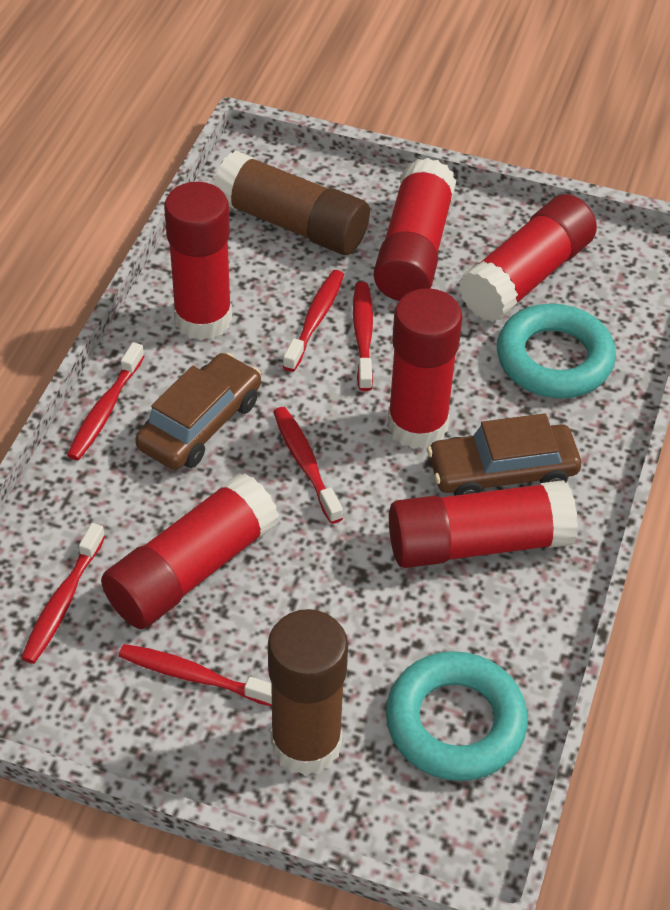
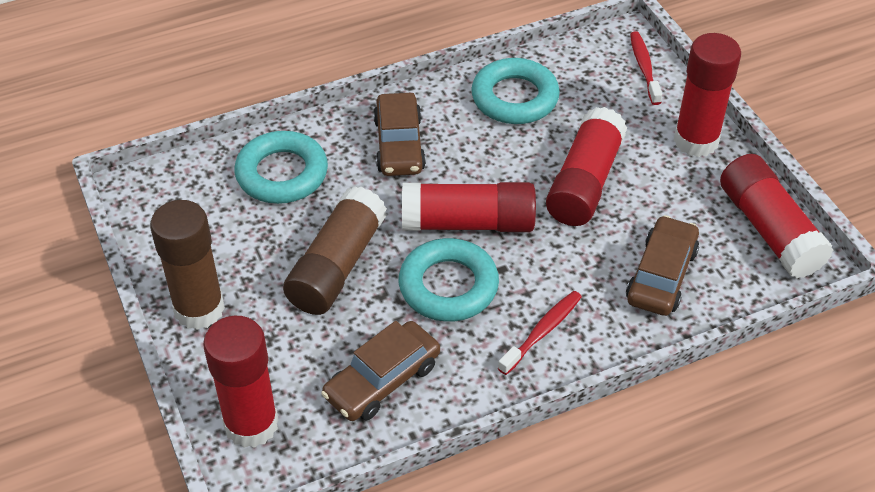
brown car: [135,353,261,470] [427,413,581,496] = 2 -> [321,321,440,421] [373,93,426,176] [626,215,699,316] = 3
red glue stick: [101,473,279,629] [164,182,232,340] [374,158,456,301] [388,288,463,449] [389,480,578,568] [459,194,597,322] = 6 -> [203,316,279,448] [402,182,536,232] [546,107,627,226] [674,33,741,157] [720,154,833,279] = 5
red toothbrush: [21,523,105,664] [67,342,145,460] [119,644,272,706] [273,407,343,524] [283,270,344,372] [353,282,373,391] = 6 -> [498,291,582,375] [630,31,662,105] = 2
turquoise ring: [386,651,528,781] [497,303,616,398] = 2 -> [234,131,328,204] [399,238,499,322] [471,58,560,124] = 3

